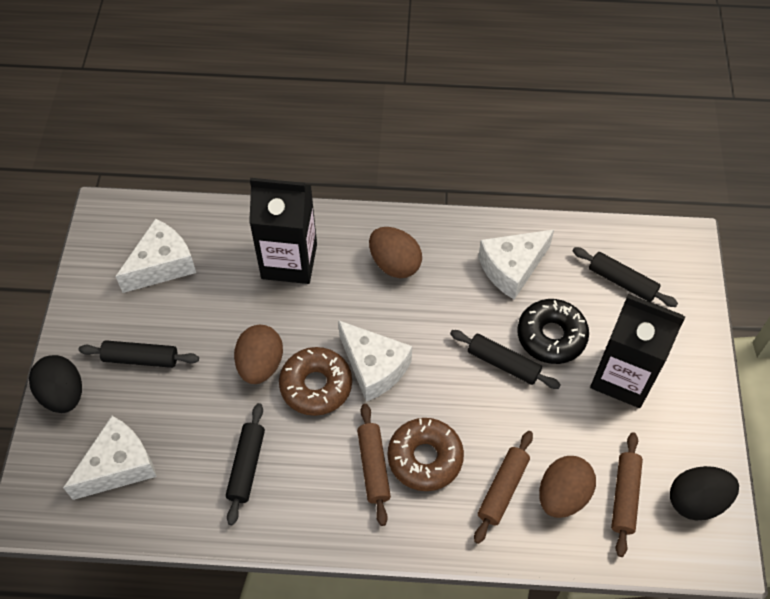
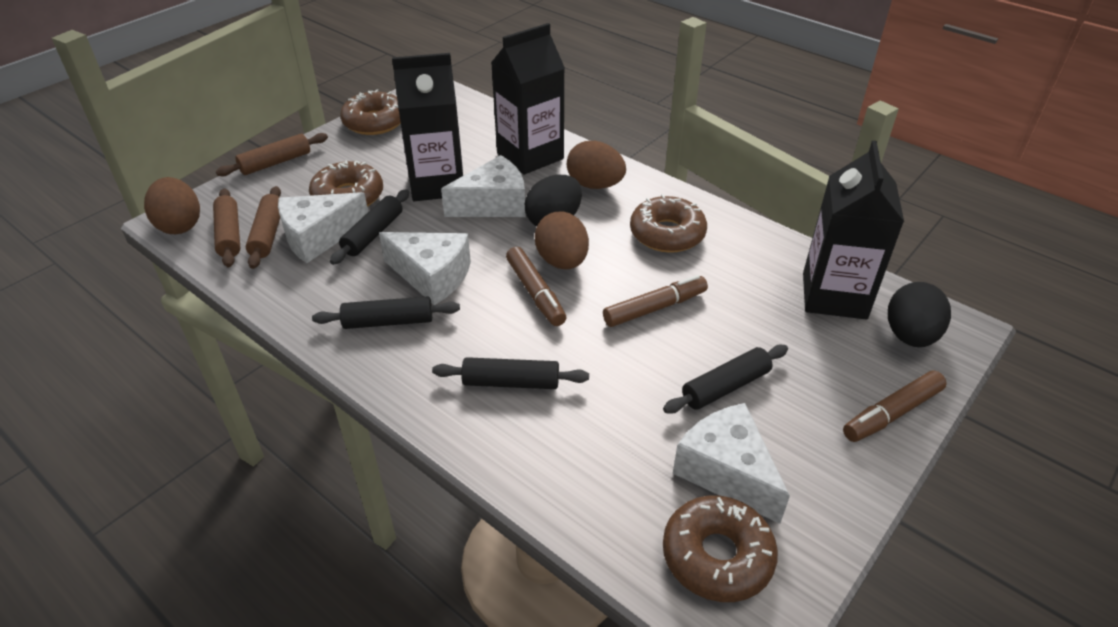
black carton: [249,178,317,284] [590,294,685,408] = 2 -> [392,53,463,201] [491,23,565,175] [803,141,904,319] = 3
black donut: [517,299,589,364] = 1 -> none = 0
brown donut: [279,347,352,416] [388,418,464,491] = 2 -> [309,160,383,207] [340,89,401,135] [630,194,707,253] [663,495,778,602] = 4
brown marker: none = 0 -> [506,247,566,326] [603,275,708,327] [843,370,947,442] = 3

